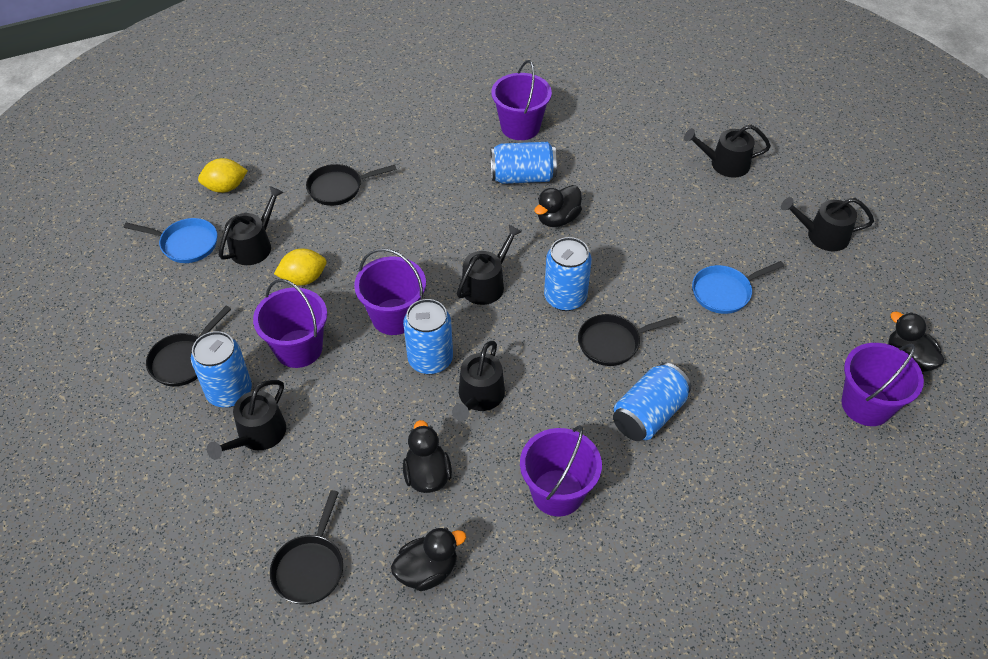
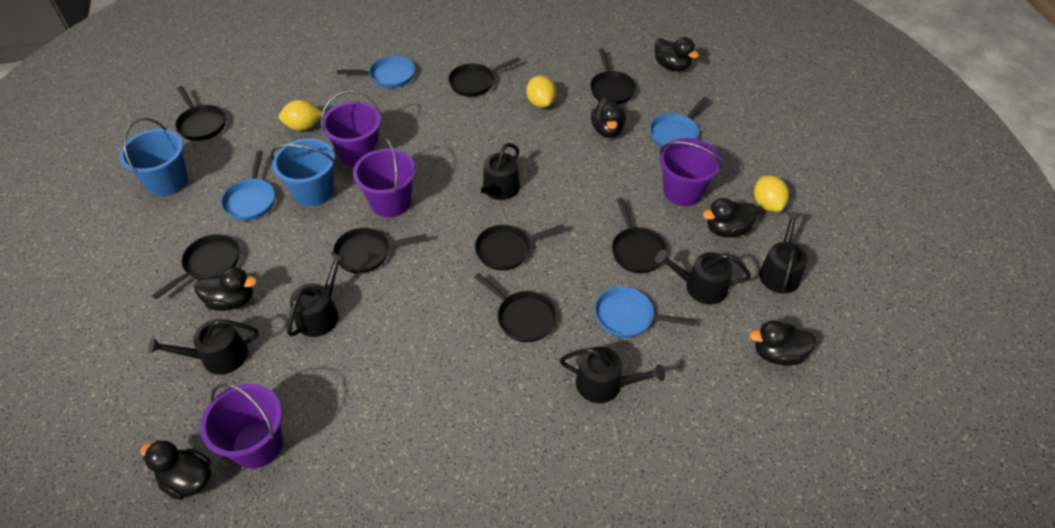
black duck: [391,527,466,591] [403,420,452,493] [534,185,582,227] [888,311,944,372] = 4 -> [140,440,211,500] [194,267,257,311] [591,96,626,138] [655,37,699,71] [703,198,758,237] [750,320,816,366] = 6
black pan: [146,306,231,386] [270,490,343,605] [306,164,397,206] [578,314,679,366] = 4 -> [152,234,239,299] [175,86,225,141] [333,228,427,274] [448,57,520,97] [474,273,557,342] [475,225,565,270] [590,49,637,104] [612,198,668,273] = 8
blue bucket: none = 0 -> [119,118,188,196] [271,138,336,207] = 2
blue can: [191,331,252,407] [403,299,453,374] [491,142,557,184] [544,237,592,311] [613,363,691,441] = 5 -> none = 0
blue pan: [124,218,217,263] [692,261,784,314] = 2 -> [221,151,275,221] [337,56,415,88] [595,287,695,338] [650,97,709,147] = 4
purple bucket: [253,279,327,368] [354,248,426,335] [491,60,552,140] [520,425,602,517] [842,343,924,426] = 5 -> [200,383,283,469] [321,90,381,167] [353,138,416,217] [659,138,722,206] = 4
yellow lemon: [198,158,248,193] [274,248,326,286] = 2 -> [279,100,322,131] [527,76,556,108] [754,175,789,212] = 3

